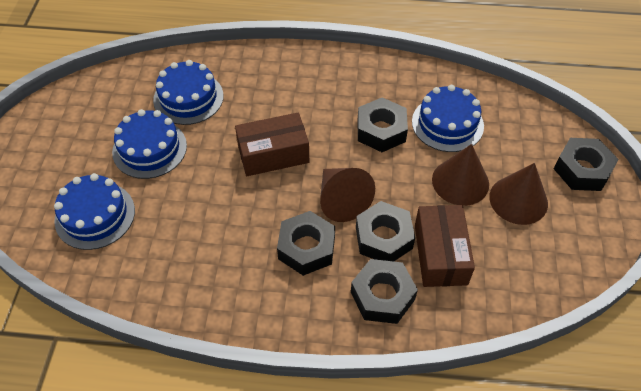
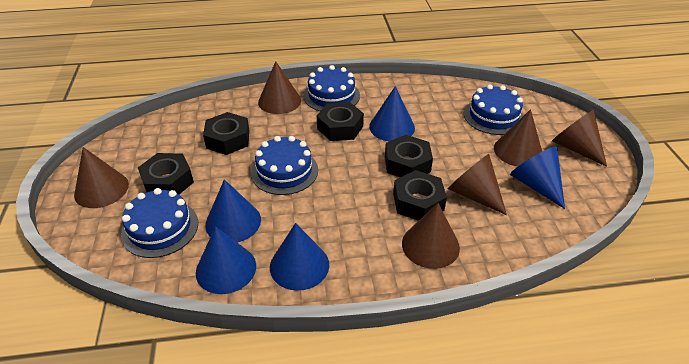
blue cone: none = 0 -> [196,226,256,294] [205,179,261,243] [270,223,329,291] [369,86,415,141] [510,146,565,209] = 5
brown box: [235,112,309,176] [415,205,475,287] = 2 -> none = 0
brown cone: [320,168,375,222] [432,144,489,206] [489,163,548,225] = 3 -> [74,147,129,208] [258,61,301,114] [402,203,460,269] [448,154,507,215] [494,109,542,167] [552,110,607,167] = 6

